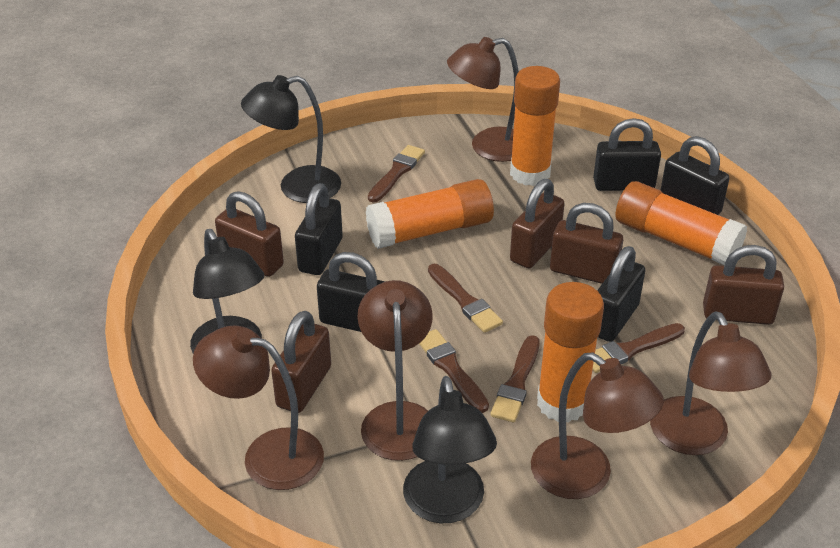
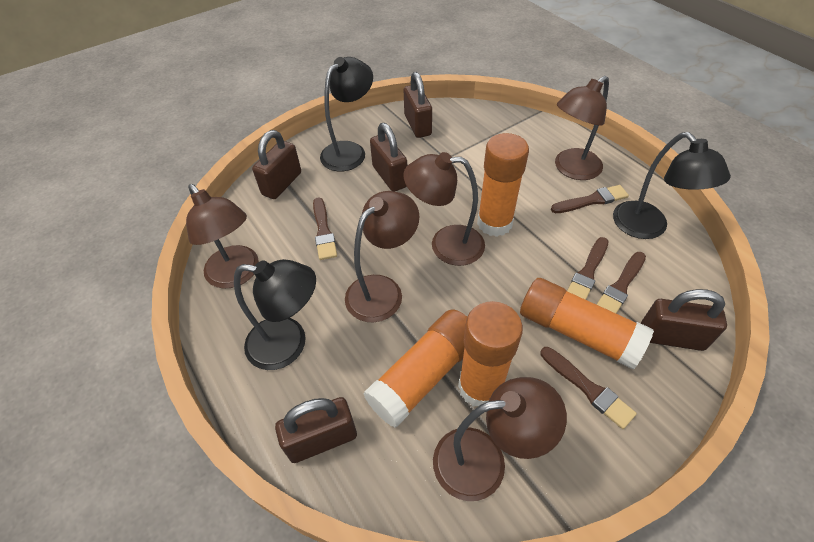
black padlock: [295,183,343,275] [317,252,385,332] [593,118,661,191] [597,246,645,342] [661,136,729,215] = 5 -> none = 0

